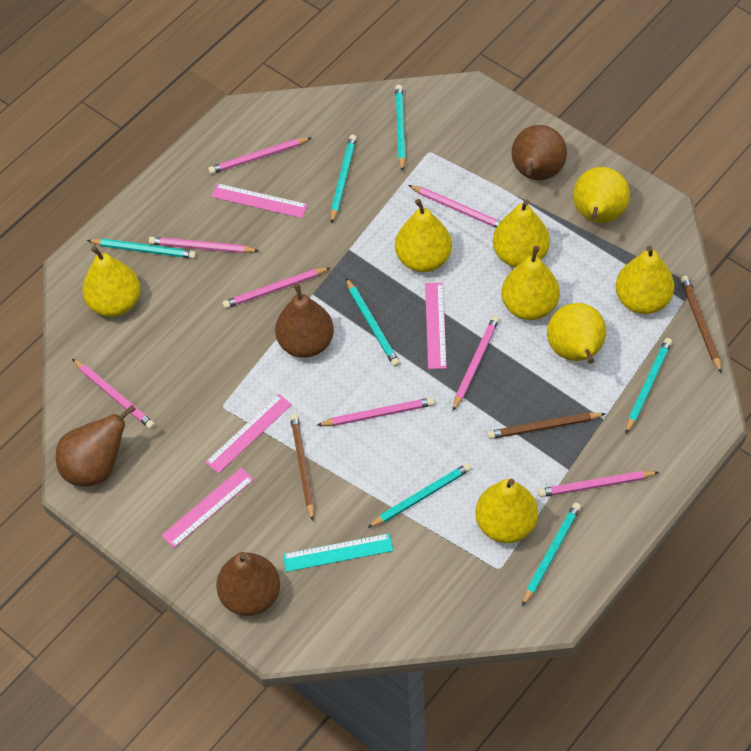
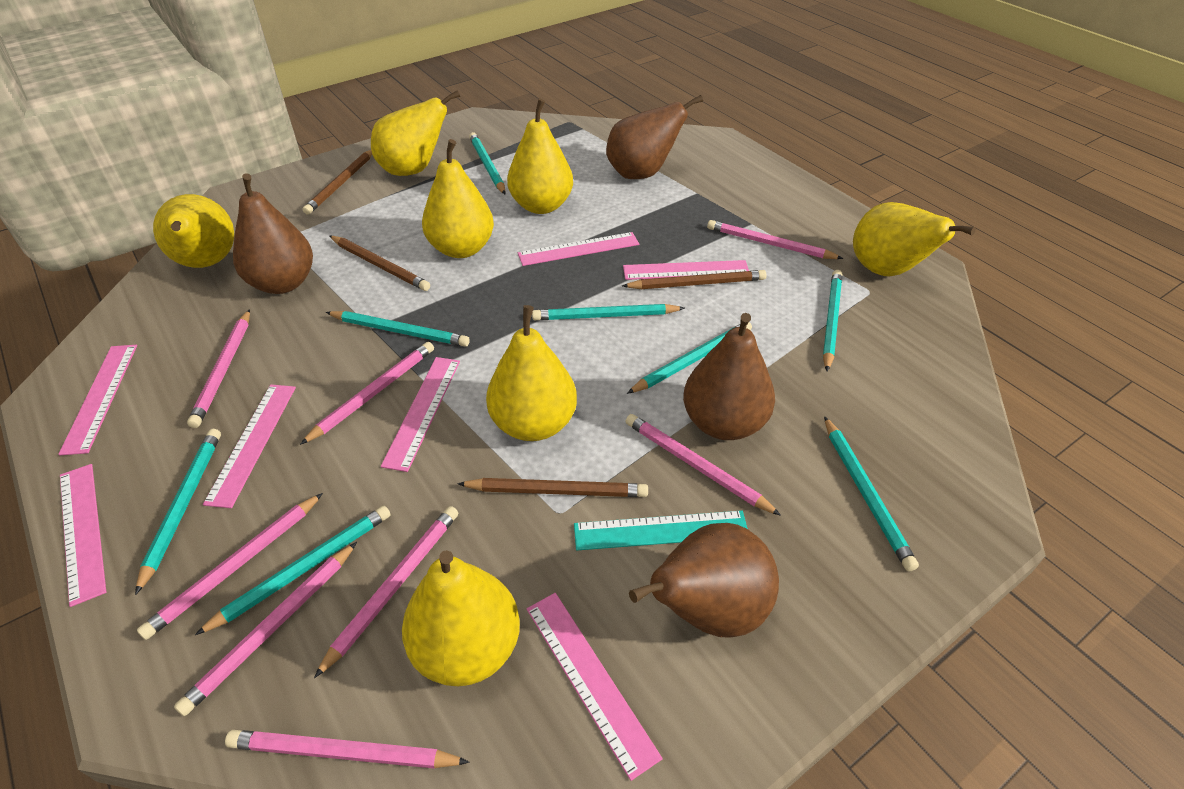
brown pencil: [290,414,314,521] [487,412,606,439] [680,276,722,373] = 3 -> [303,150,372,214] [330,236,430,291] [457,478,648,497] [622,270,767,289] = 4
pink ruler: [161,468,254,548] [205,394,292,474] [211,183,308,218] [425,283,447,369] = 4 -> [58,345,137,455] [60,464,106,607] [203,385,296,508] [381,357,460,472] [518,232,639,266] [527,593,663,781] [623,260,749,280] = 7
turquoise pencil: [87,238,196,259] [331,135,357,224] [346,278,400,367] [367,463,472,528] [395,85,406,172] [522,503,581,606] [625,338,672,434] = 7 -> [135,429,221,595] [195,506,390,635] [326,311,470,347] [469,132,506,194] [532,304,685,320] [627,322,752,394] [823,270,842,371] [824,416,919,571] = 8
yellow pear: [82,246,140,317] [395,199,452,272] [476,479,538,543] [493,200,550,267] [502,246,560,320] [547,303,606,364] [573,167,630,223] [616,246,674,314] = 8 -> [153,194,234,268] [371,90,460,176] [402,550,520,686] [422,139,494,258] [486,305,577,441] [507,99,573,214] [853,202,976,276] = 7

